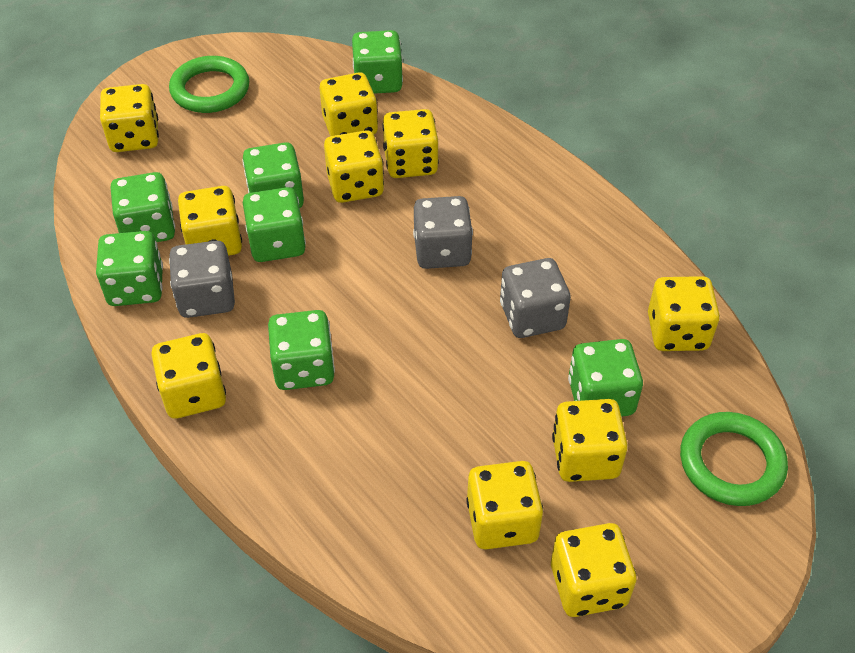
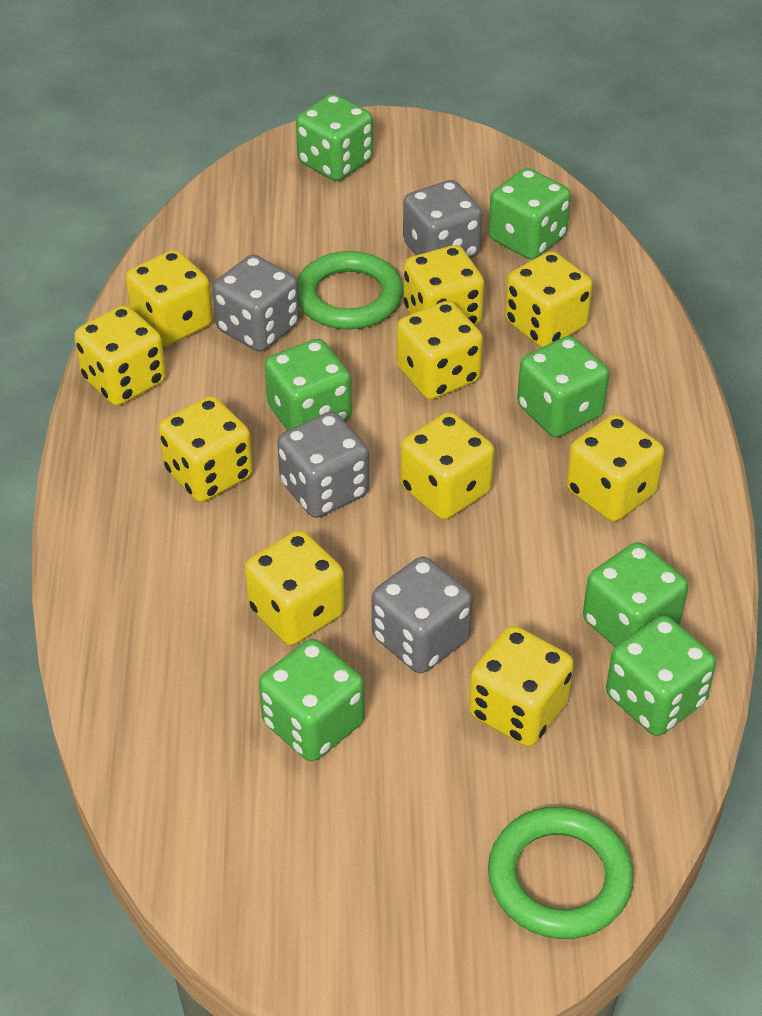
grey dice: [169,241,235,318] [413,196,473,269] [500,258,571,338] = 3 -> [213,254,299,352] [277,412,369,518] [372,556,473,673] [403,180,482,258] = 4

